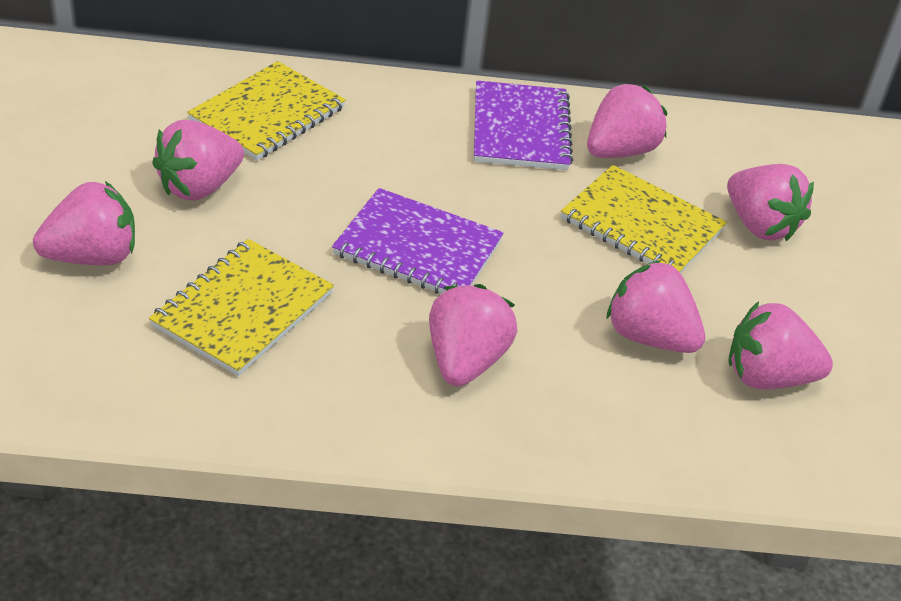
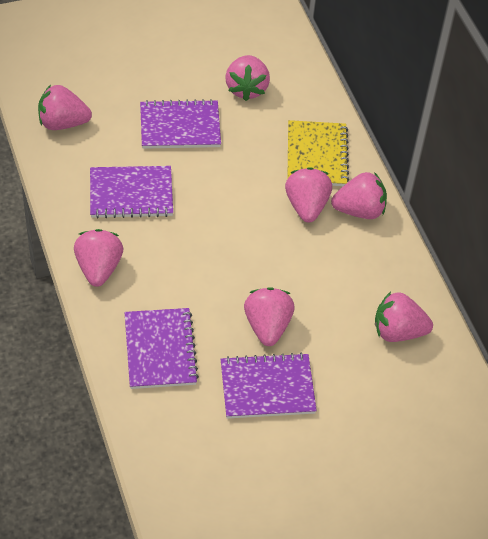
purple notebook: [332,188,504,294] [474,81,573,170] = 2 -> [90,166,173,219] [124,308,199,389] [140,99,221,149] [221,353,317,419] = 4
yellow notebook: [149,239,334,376] [187,61,346,160] [561,165,727,274] = 3 -> [287,120,349,186] = 1

